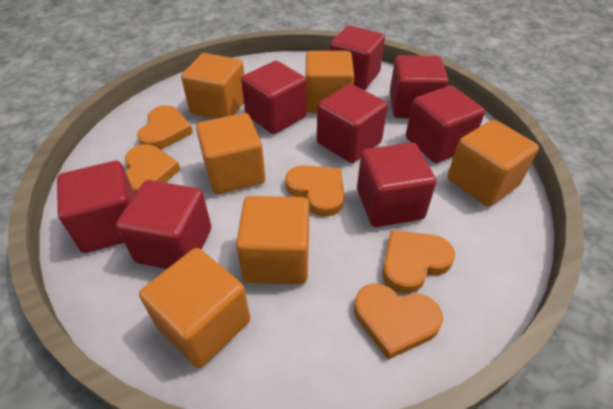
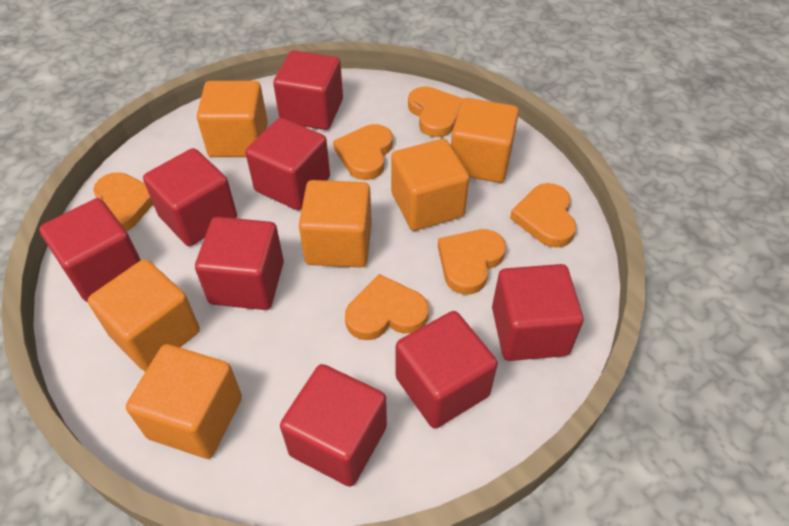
orange heart: [125,144,180,194] [137,105,193,149] [285,165,344,217] [354,284,443,360] [382,230,455,293] = 5 -> [93,172,153,231] [333,124,393,180] [345,274,429,340] [408,86,463,137] [438,229,506,295] [510,183,576,248] = 6

